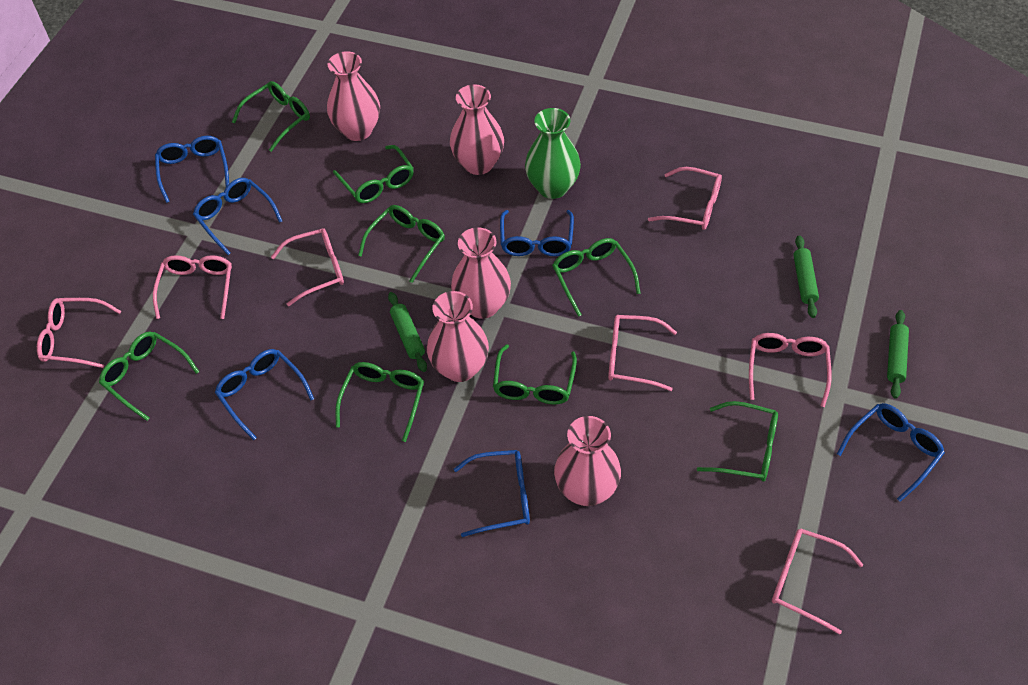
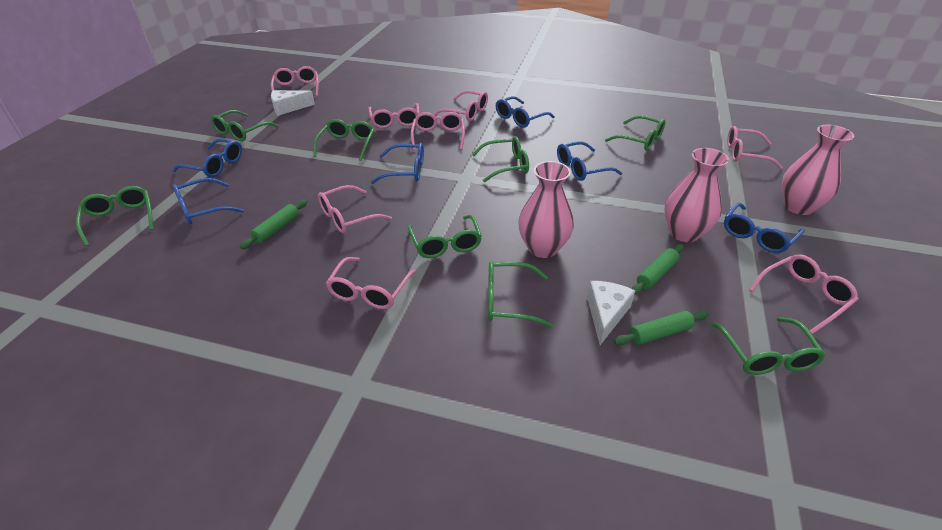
green vase: [525,108,581,199] = 1 -> none = 0
pink glasses: [37,298,121,368] [153,255,232,319] [271,228,344,306] [608,315,677,391] [648,167,722,230] [749,333,832,407] [772,528,863,635] = 7 -> [271,66,319,96] [318,185,392,233] [326,257,416,309] [368,103,420,128] [411,112,465,150] [433,90,488,121] [727,126,783,169] [749,254,858,334] = 8
pink vase: [327,51,380,141] [427,291,489,382] [450,84,504,175] [451,227,511,319] [554,416,621,506] = 5 -> [518,161,574,258] [664,148,729,242] [782,125,855,215] = 3
white cheese: none = 0 -> [271,90,315,116] [587,281,635,345] = 2

